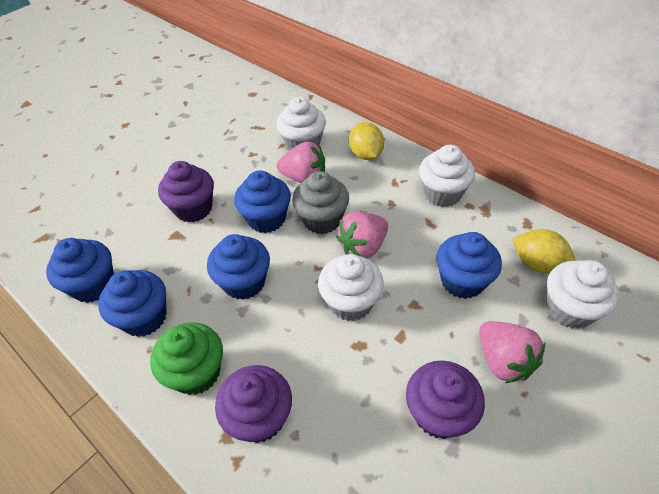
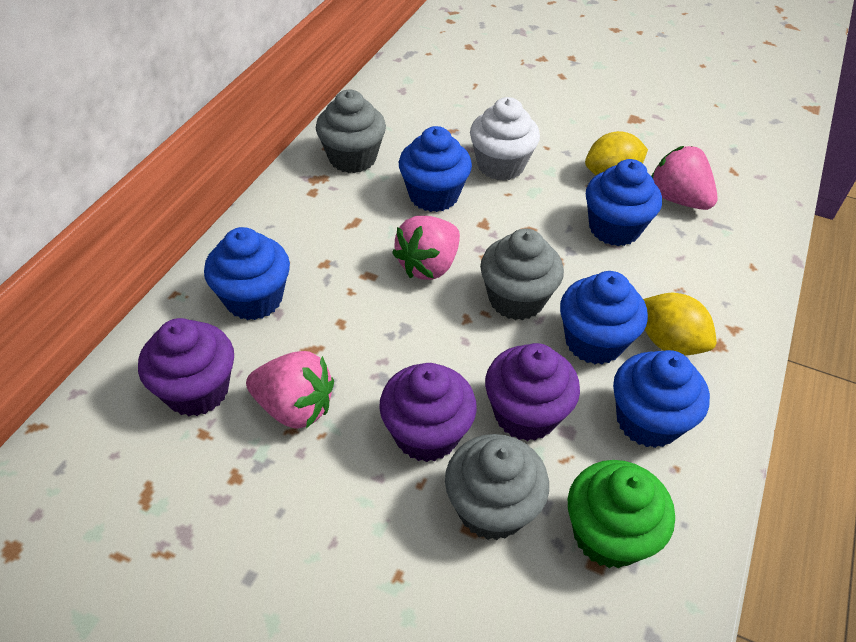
grey cupcake: [292,171,349,234] = 1 -> [316,90,386,173] [445,434,549,540] [480,229,564,320] = 3
white cupcake: [277,97,326,151] [318,254,384,321] [419,145,475,207] [547,260,619,329] = 4 -> [470,97,540,181] = 1

